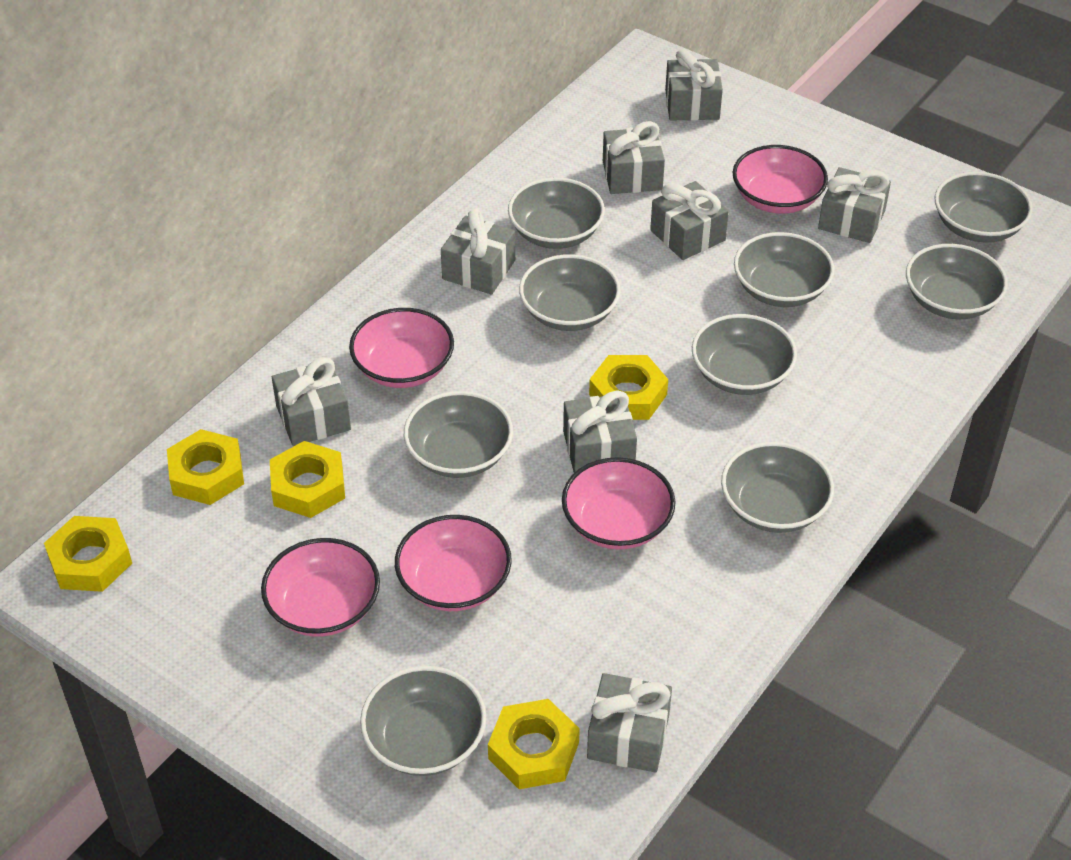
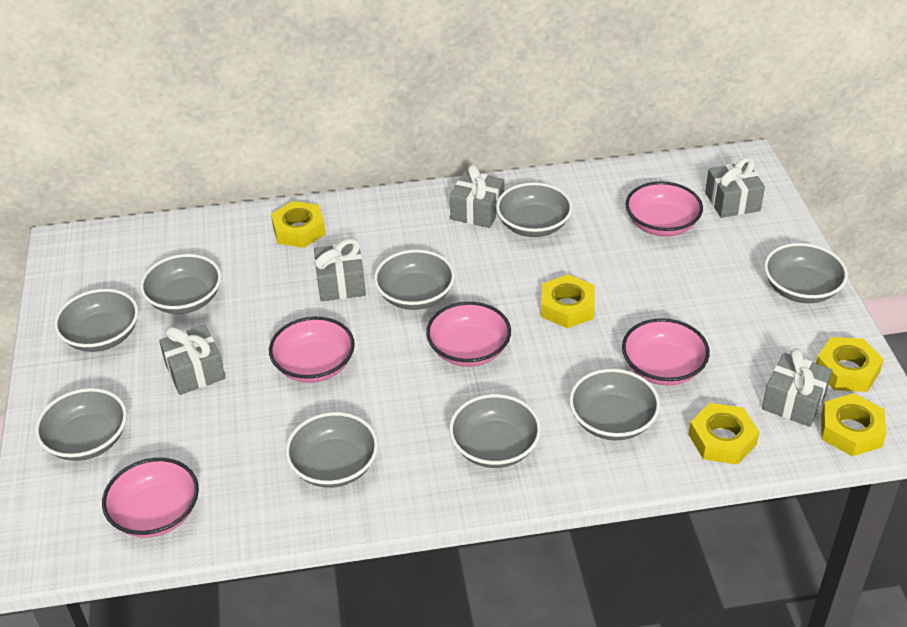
grey gift: [272,357,351,446] [441,209,515,295] [563,390,637,473] [587,673,672,772] [603,121,665,194] [650,181,729,260] [665,49,723,121] [818,167,891,243] = 8 -> [159,325,225,395] [314,238,366,301] [450,165,504,228] [705,157,765,218] [762,348,832,427] = 5

